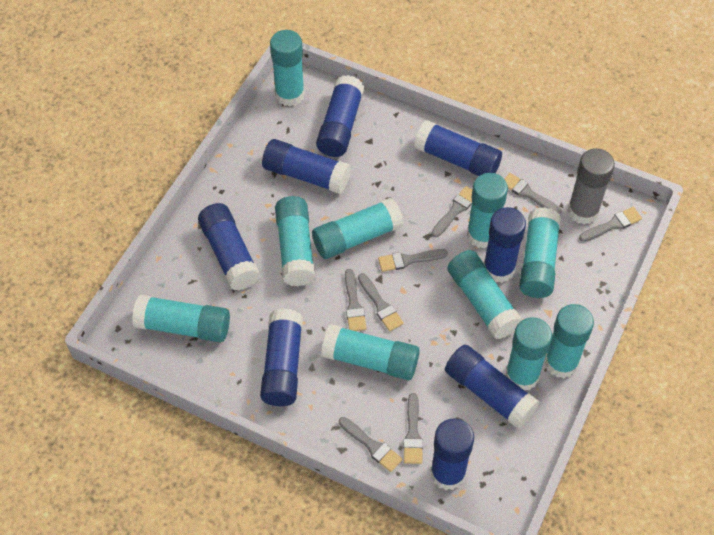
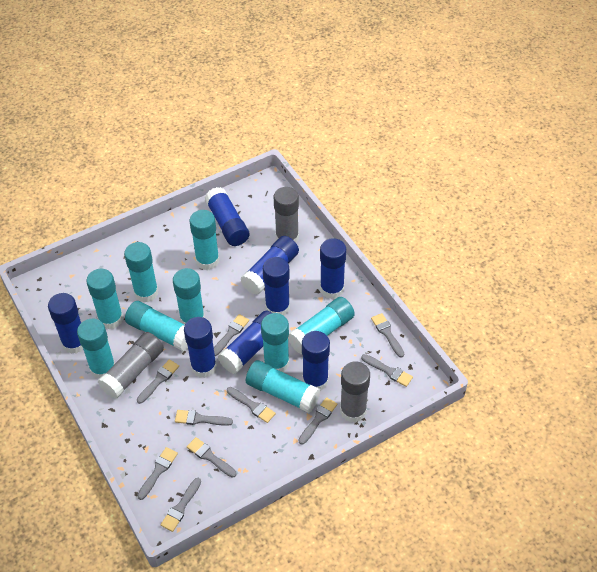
grey brush: [339,417,403,472] [345,269,367,331] [358,273,404,331] [378,249,448,272] [403,393,423,464] [432,186,472,237] [504,173,562,214] [579,207,642,242] = 8 -> [137,359,179,404] [137,447,178,500] [160,478,201,532] [175,410,233,426] [187,437,236,478] [214,314,249,356] [227,387,276,423] [298,397,337,445] [361,354,413,387] [371,313,404,358] = 10
grey glue stick: [568,148,615,224] = 1 -> [98,332,164,399] [274,187,299,244] [340,361,370,423] = 3
turquoise glue stick: [132,294,230,342] [270,30,305,106] [275,196,315,286] [312,198,404,259] [321,324,420,380] [448,250,523,339] [467,173,508,249] [505,317,552,391] [519,207,561,298] [545,304,594,378] = 10 -> [77,319,115,379] [86,269,123,329] [124,242,159,303] [125,301,188,351] [173,268,205,324] [190,210,219,270] [246,360,320,413] [261,313,289,372] [288,297,355,354] = 9

